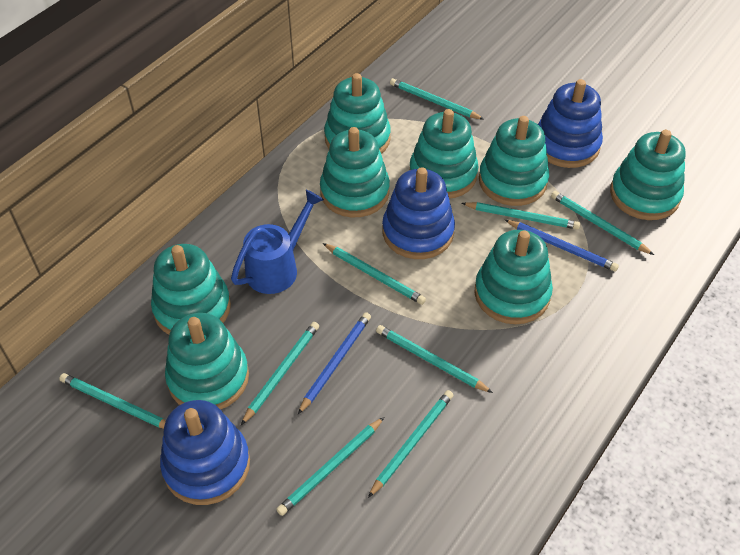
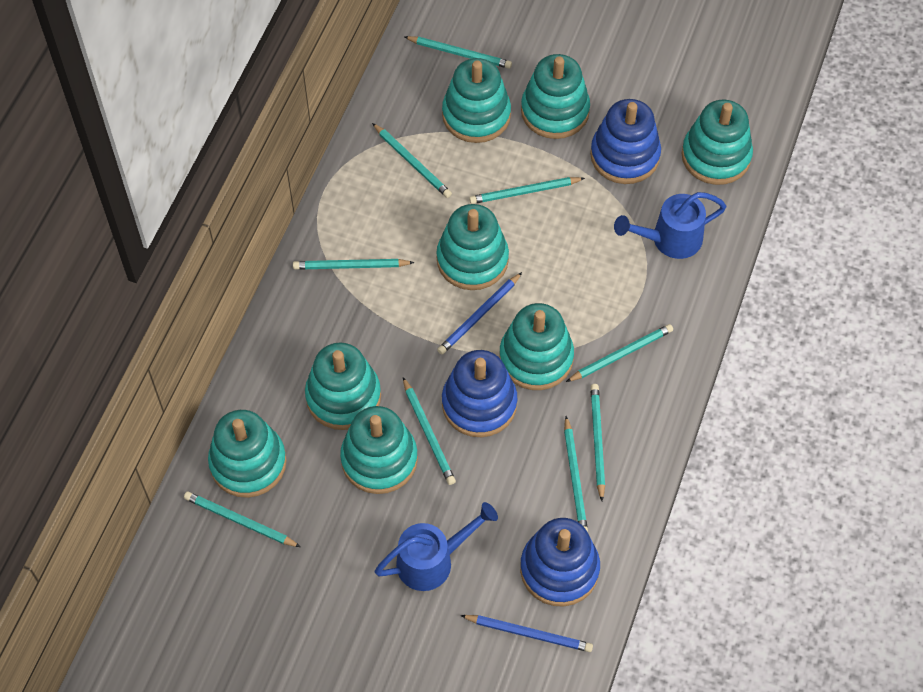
blue watering can: [231,190,324,294] = 1 -> [375,502,498,591] [614,192,726,259] = 2

